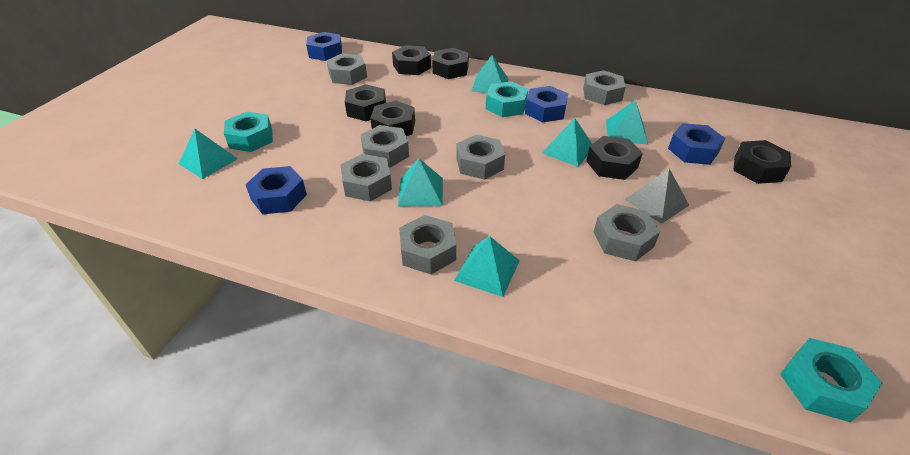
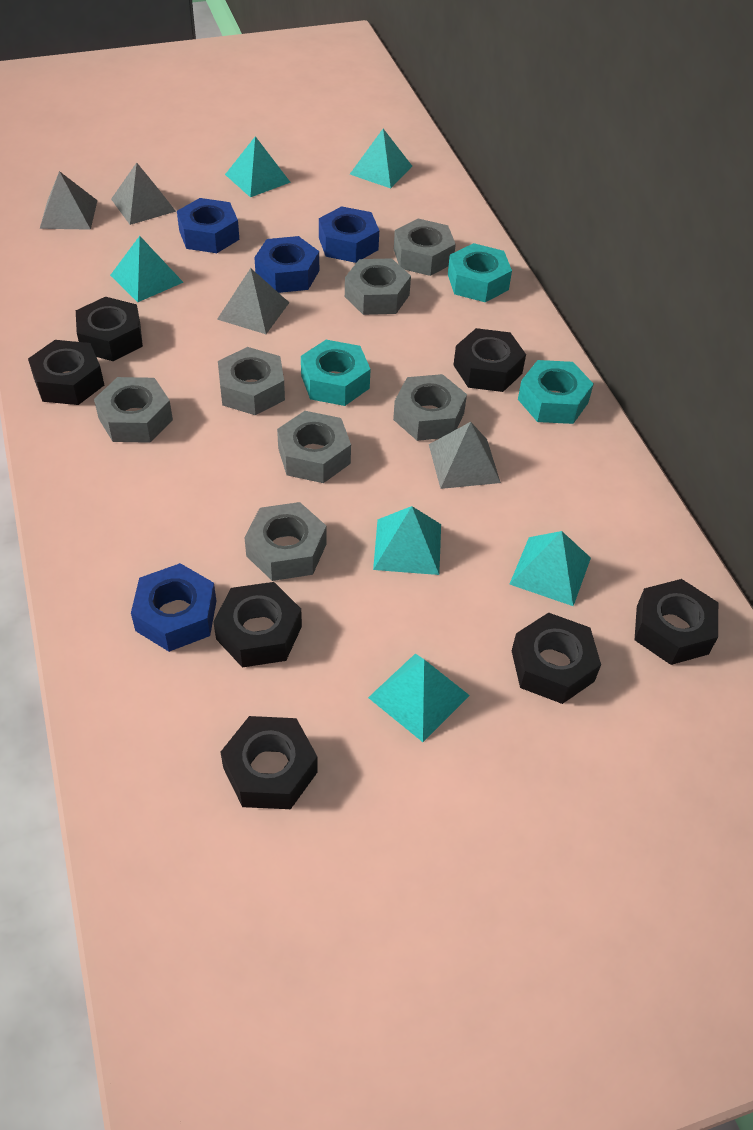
black nut: [345,84,386,121] [370,101,415,136] [392,45,431,75] [432,48,469,79] [586,136,643,180] [733,140,791,184] = 6 -> [28,340,104,405] [76,297,143,361] [213,582,302,668] [221,716,318,809] [453,328,526,392] [512,613,601,704] [635,579,718,665] = 7
grey pyramid: [625,169,689,224] = 1 -> [40,171,97,230] [111,163,176,225] [217,268,289,334] [429,422,501,489] = 4

